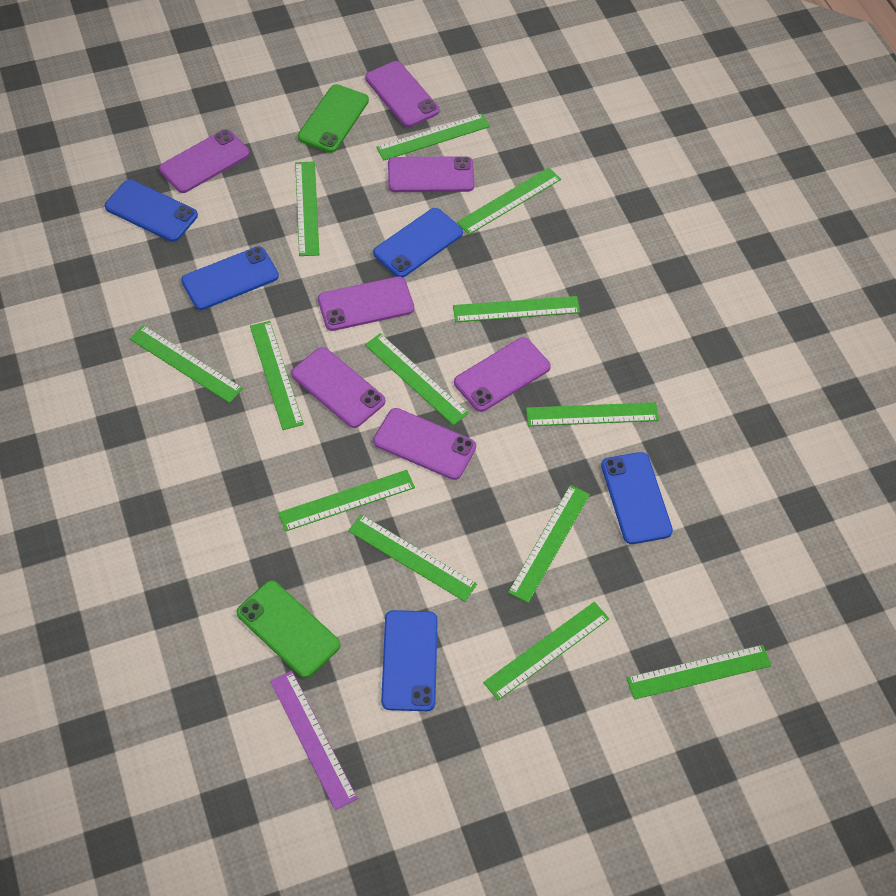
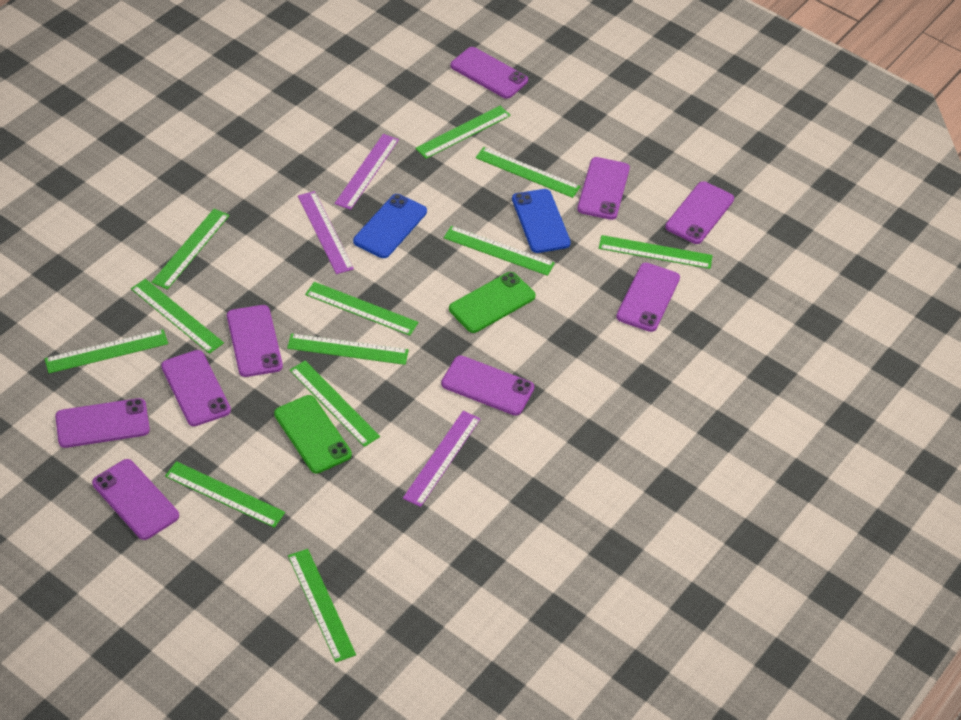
blue phone: [105,179,198,242] [181,246,279,310] [373,208,463,277] [381,610,438,711] [601,452,673,544] = 5 -> [353,194,427,258] [512,189,571,253] = 2
green ruler: [129,325,243,403] [250,321,304,430] [278,470,415,531] [295,162,319,256] [348,514,477,602] [365,333,469,425] [376,114,490,161] [453,296,580,322] [457,167,561,235] [483,602,609,700] [508,485,590,603] [526,402,659,426] [627,645,771,700] = 13 -> [44,329,168,373] [131,279,224,354] [151,209,230,290] [165,461,285,528] [287,333,409,365] [288,549,356,663] [289,361,380,447] [305,282,418,336] [415,106,511,159] [444,226,555,276] [475,147,581,198] [599,235,713,269] = 12
purple phone: [159,129,250,193] [291,347,385,428] [318,276,414,331] [365,61,439,127] [373,408,476,480] [388,156,474,192] [454,337,551,412] = 7 -> [55,398,150,448] [92,459,179,540] [161,350,231,426] [227,305,283,377] [441,355,534,416] [450,47,528,99] [577,157,630,220] [616,263,680,332] [665,181,734,244] = 9
purple ruler: [270,671,358,810] = 1 -> [298,191,354,274] [335,134,399,210] [403,411,480,507] = 3

